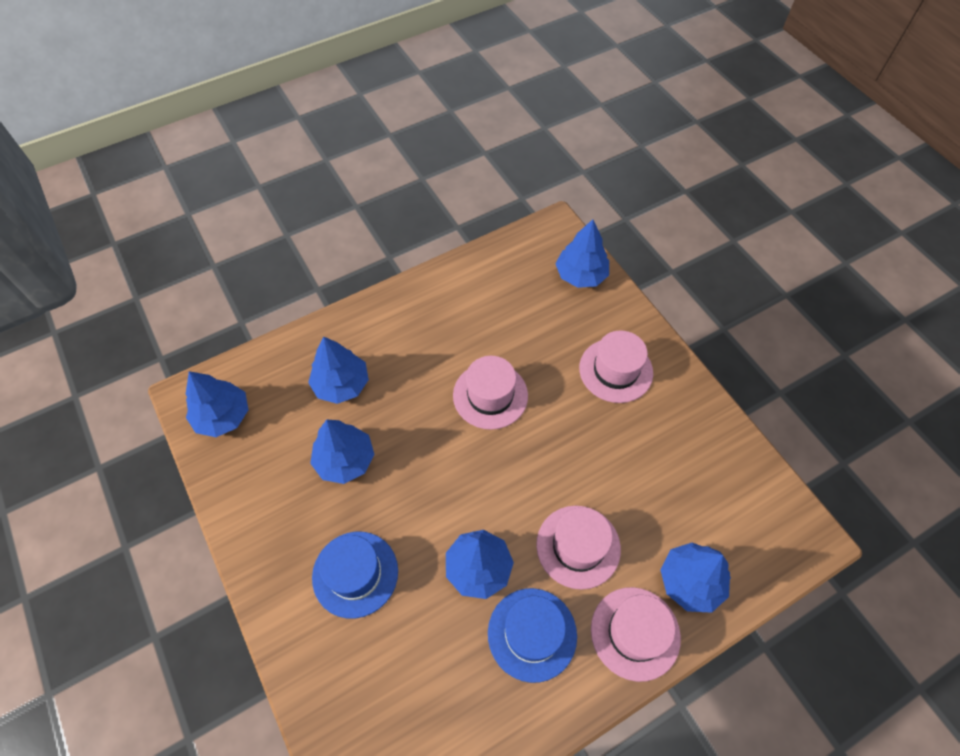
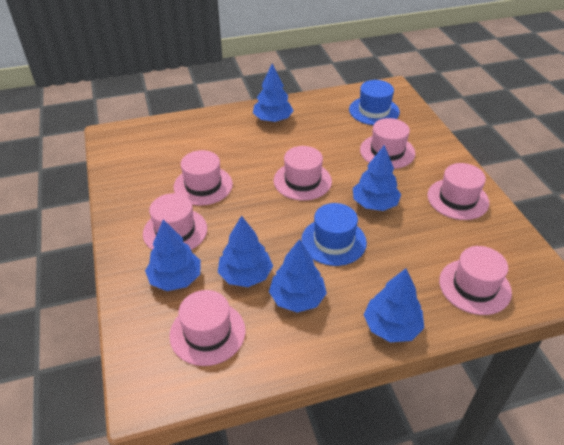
pink hat: [453,356,528,430] [536,506,621,590] [579,330,653,403] [591,587,681,682] = 4 -> [143,193,207,250] [169,290,246,366] [174,150,233,206] [274,146,332,200] [360,118,415,169] [427,163,489,220] [439,246,512,315] = 7

